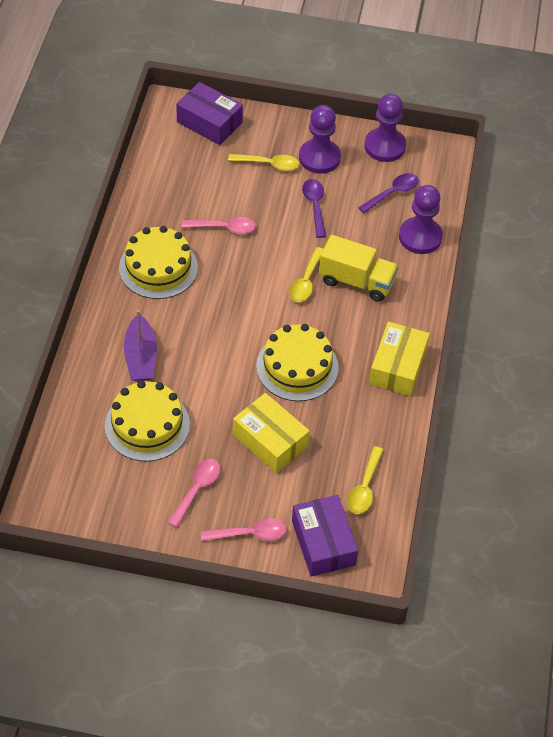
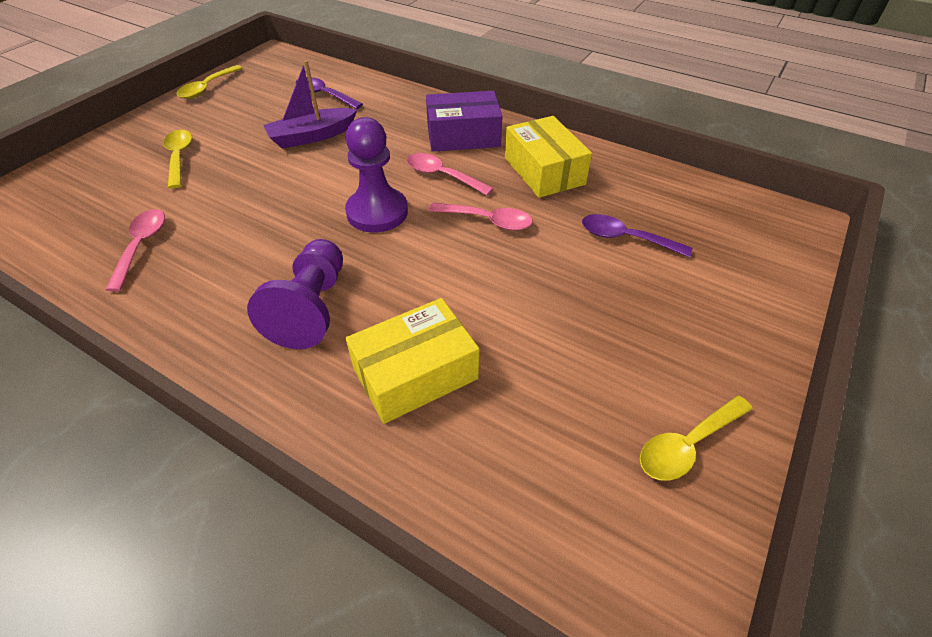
purple box: [176,82,243,145] [292,495,358,577] = 2 -> [426,91,503,152] = 1
purple pawn: [299,105,341,174] [364,94,406,162] [399,185,443,254] = 3 -> [247,239,343,349] [345,117,408,233] = 2
yellow cake: [105,380,190,462] [119,226,198,299] [256,324,339,401] = 3 -> none = 0
yellow truck: [319,235,398,302] = 1 -> none = 0

